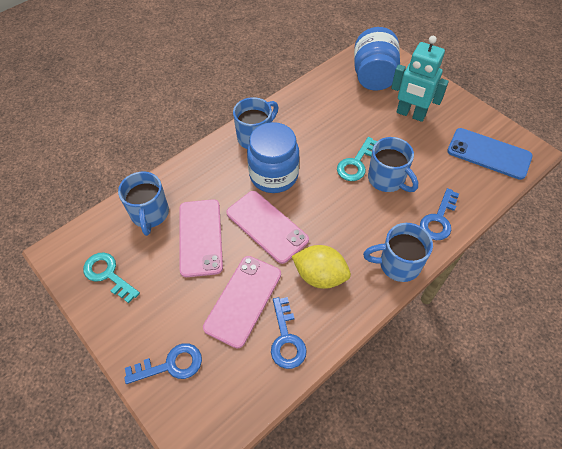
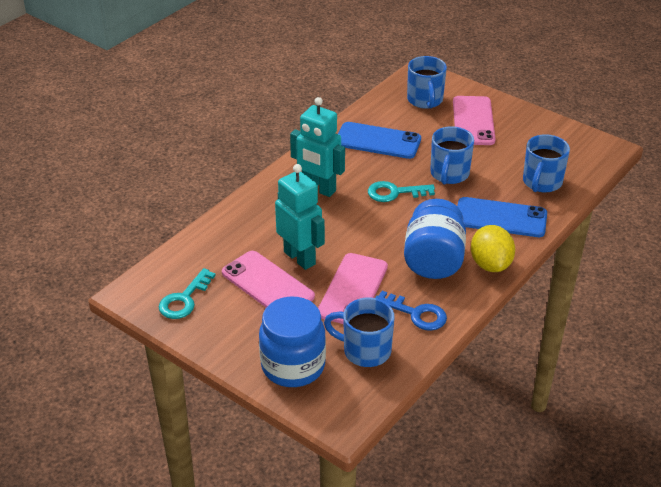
blue key: [124,343,202,384] [271,297,307,369] [420,188,459,240] = 3 -> [375,291,447,331] = 1
blue phone: [447,128,533,180] = 1 -> [338,122,421,159] [457,197,547,237] = 2
turquoise robot: [391,36,449,122] = 1 -> [275,164,325,270] [290,97,345,197] = 2

